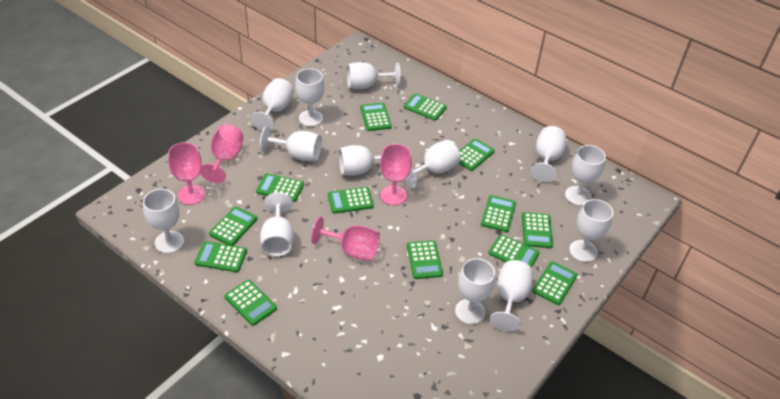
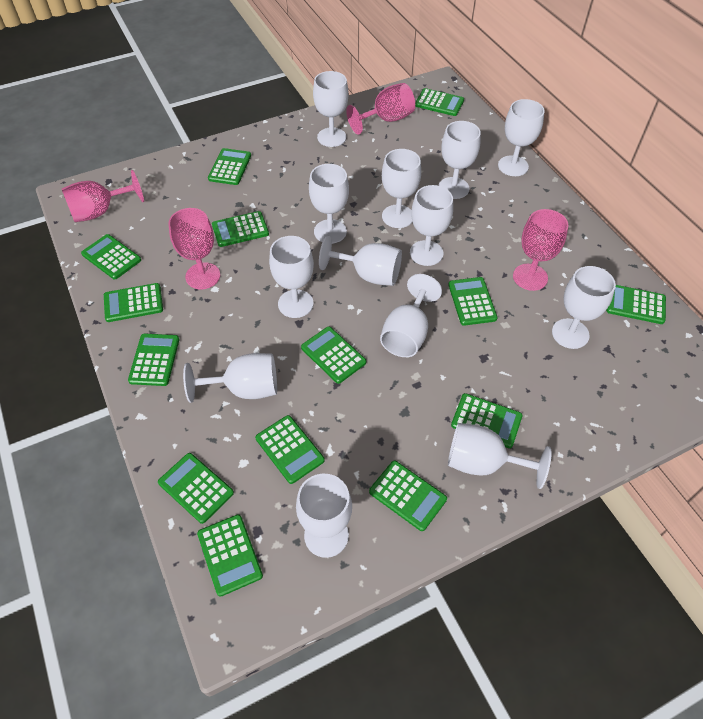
green calculator: [195,241,247,272] [209,206,257,246] [225,280,277,326] [256,173,304,202] [328,187,374,214] [360,103,391,131] [404,93,447,121] [407,240,443,279] [458,138,495,171] [481,195,516,232] [489,234,540,268] [522,212,553,248] [532,261,578,305] = 13 -> [81,234,141,280] [104,283,163,322] [128,334,179,386] [158,453,234,524] [197,515,263,597] [208,148,251,185] [212,211,269,247] [255,415,325,484] [301,327,366,384] [369,461,447,531] [415,88,464,116] [448,277,498,326] [451,393,523,448] [606,285,666,324] = 14

